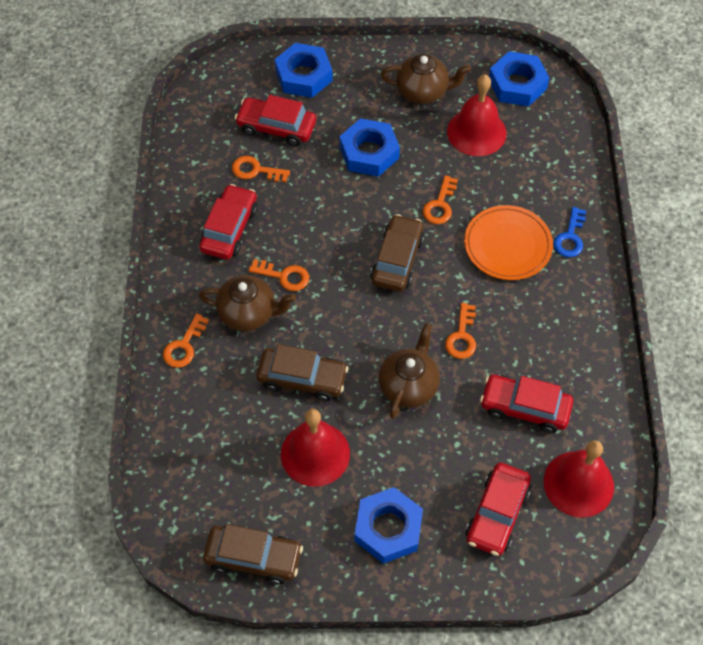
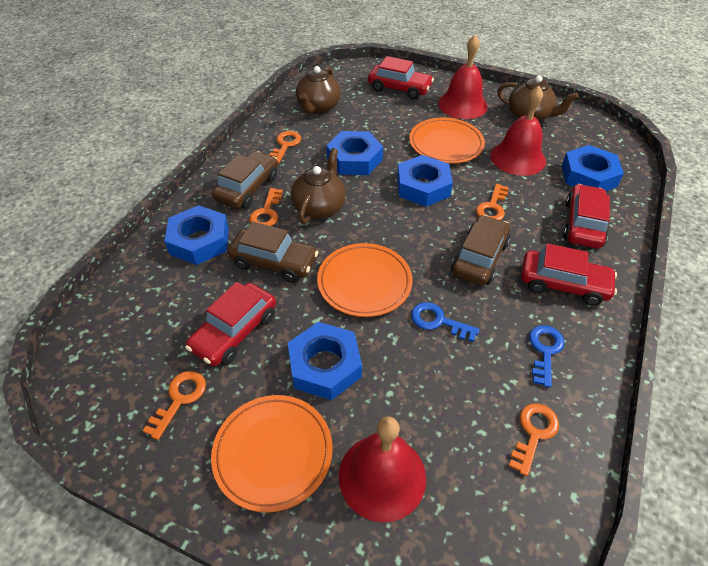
blue key: [553,207,586,257] = 1 -> [411,302,480,342] [529,325,564,388] = 2
blue nut: [275,43,333,98] [339,118,400,177] [354,487,423,564] [489,51,549,107] = 4 -> [164,205,229,265] [288,322,362,400] [326,131,383,175] [397,155,453,207] [562,145,624,191] = 5
orange plate: [464,205,553,280] = 1 -> [211,395,333,513] [317,243,413,317] [409,118,485,164] = 3

